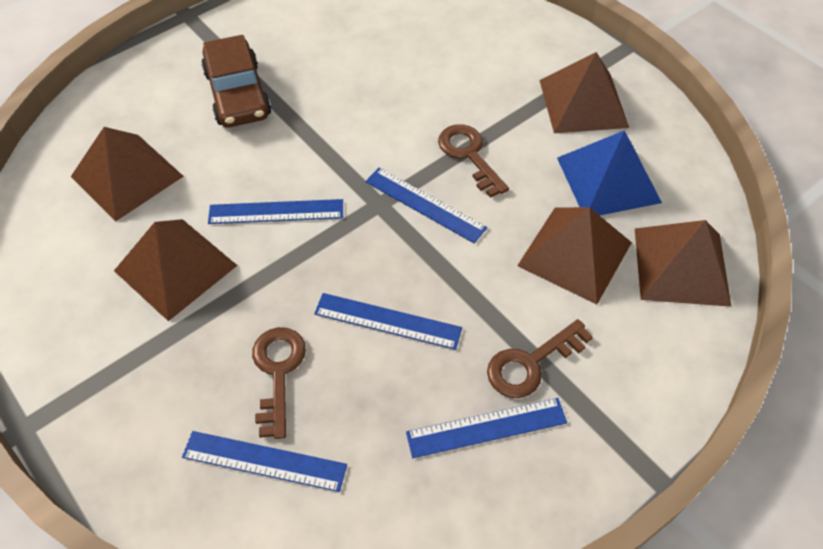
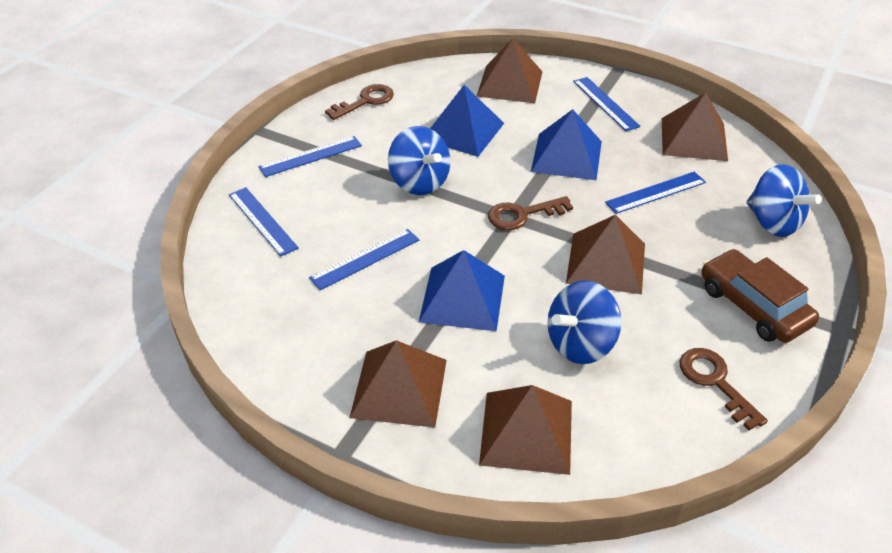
blue pyramid: [557,130,662,216] = 1 -> [419,250,505,331] [430,85,504,157] [531,109,602,180] = 3
blue spinning top: none = 0 -> [388,126,451,195] [547,281,621,364] [746,164,822,237] = 3

